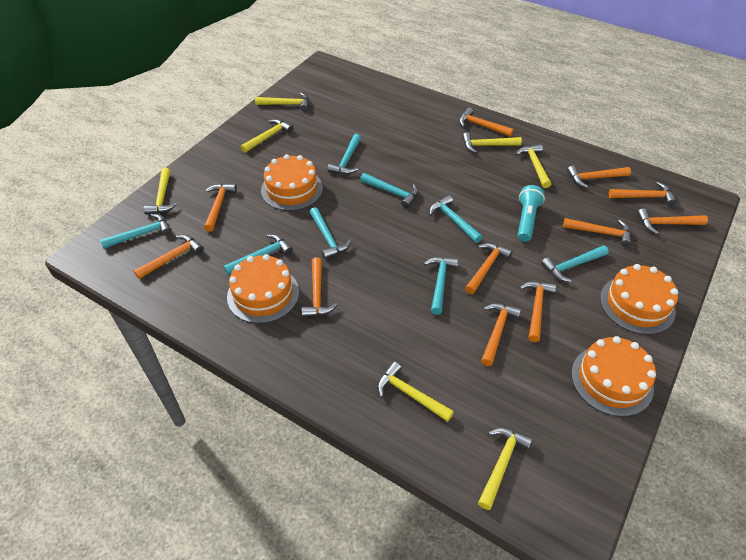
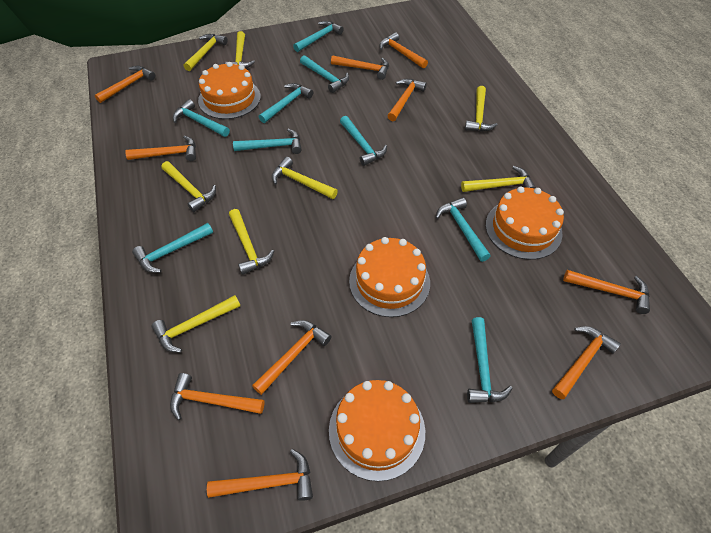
orange hammer: [134,235,204,279] [204,183,237,232] [301,257,337,317] [459,108,514,137] [465,243,513,294] [481,303,521,366] [519,281,556,342] [563,218,631,247] [567,166,631,188] [609,182,677,206] [637,208,708,234] = 11 -> [95,66,156,103] [125,135,196,161] [170,373,265,420] [207,449,313,501] [252,320,331,395] [331,55,389,80] [379,32,428,69] [388,79,427,121] [552,326,621,399] [563,270,650,314] = 10
turquoise flashlight: [517,185,545,242] = 1 -> none = 0
turquoise hammer: [100,214,171,249] [224,234,293,275] [310,207,351,259] [327,134,361,174] [360,173,418,208] [423,257,458,315] [429,195,482,243] [541,245,609,282] = 8 -> [132,223,213,273] [173,99,230,137] [233,129,302,154] [259,83,313,123] [293,21,344,52] [300,55,349,93] [340,116,387,166] [436,197,491,262] [467,317,513,403] = 9
yellow hammer: [144,167,177,215] [241,119,293,153] [255,92,309,111] [377,362,454,422] [462,132,522,153] [478,427,533,510] [516,144,551,188] = 7 -> [151,295,240,353] [161,161,216,212] [184,34,227,71] [225,31,255,69] [229,209,274,275] [272,157,338,199] [461,166,536,192] [465,86,498,132] = 8

